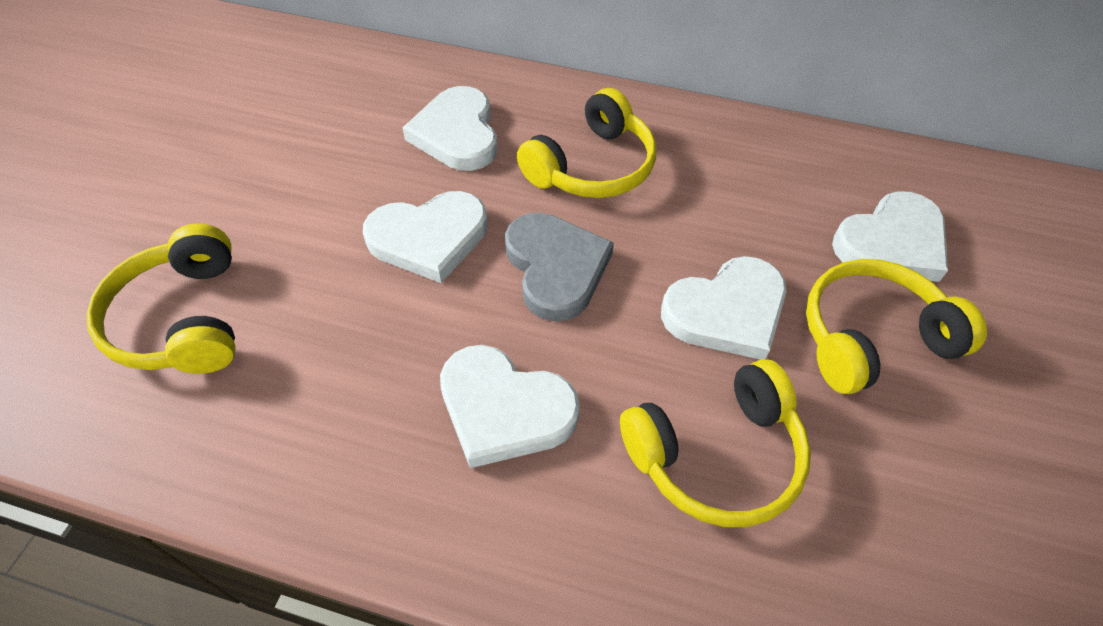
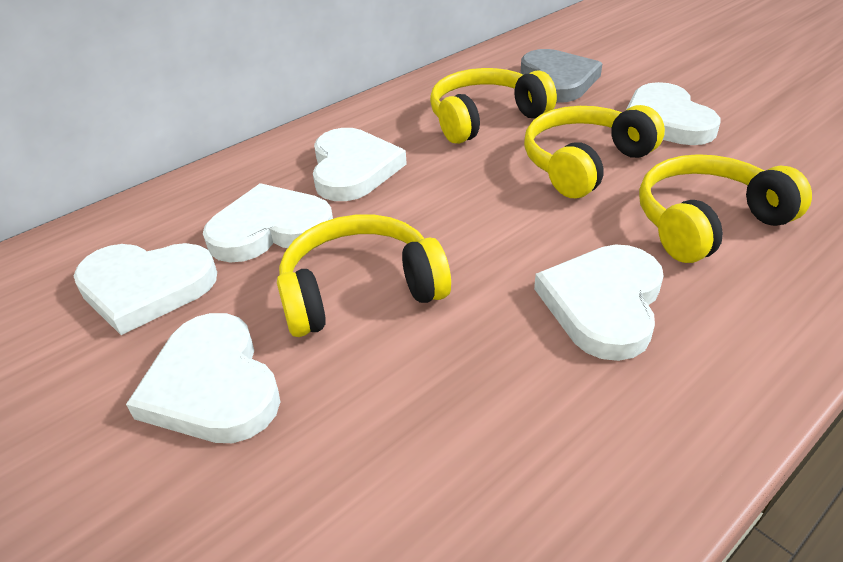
white heart: [363,191,488,283] [403,86,497,171] [440,345,580,468] [661,256,786,360] [832,191,948,282] = 5 -> [74,243,217,335] [126,313,280,443] [203,183,333,263] [313,128,407,201] [534,245,664,361] [626,82,720,145] = 6

